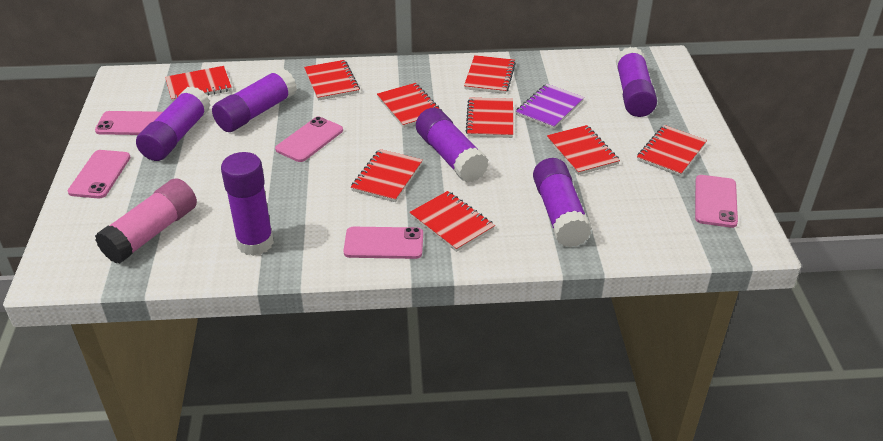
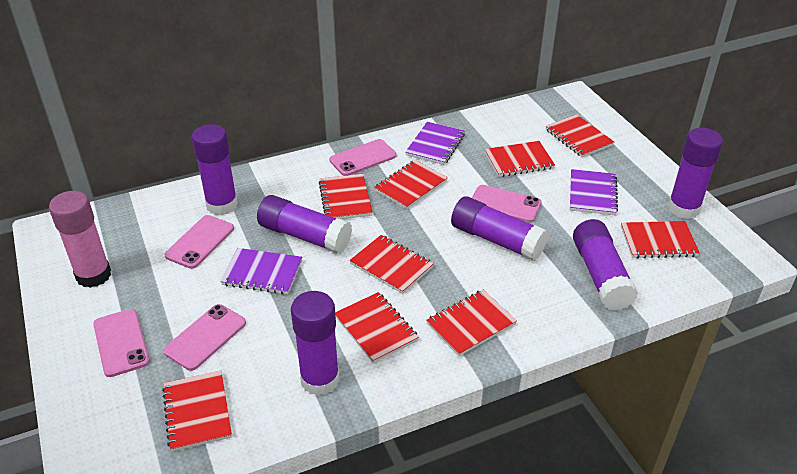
purple notebook: [516,84,584,129] = 1 -> [220,248,302,295] [406,122,465,165] [570,169,618,215] = 3

